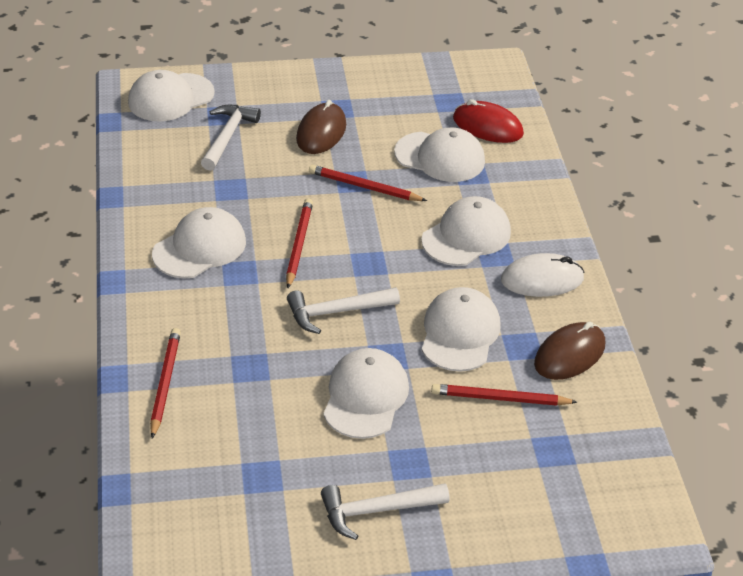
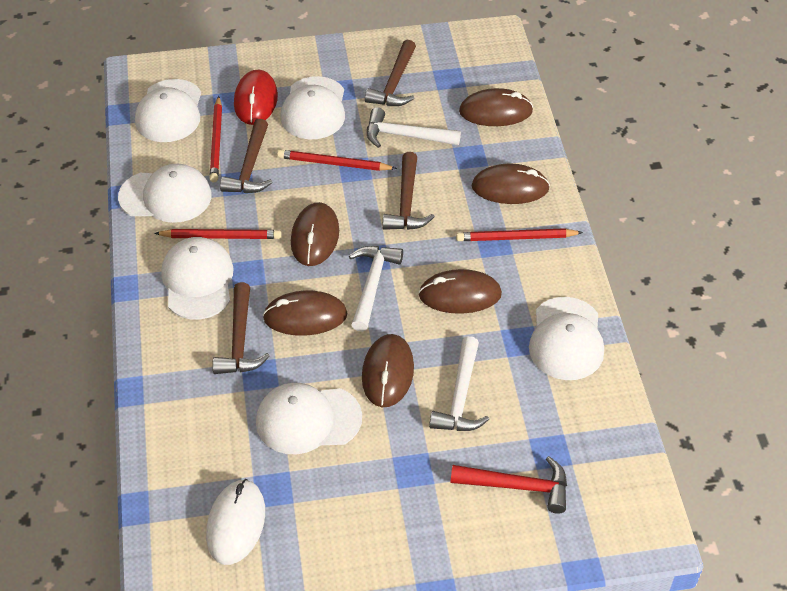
brown hammer: none = 0 -> [213,282,270,374] [220,119,273,193] [365,40,416,106] [383,152,435,230] = 4
brown mouse: [296,100,346,154] [534,322,605,380] = 2 -> [263,291,347,336] [291,202,339,266] [362,334,414,407] [418,269,502,314] [459,88,533,126] [471,164,550,204] = 6
red hammer: none = 0 -> [451,456,567,514] = 1

